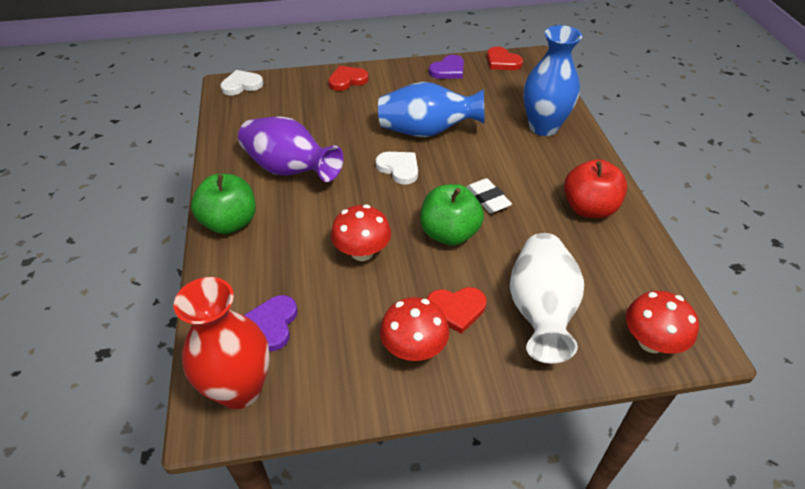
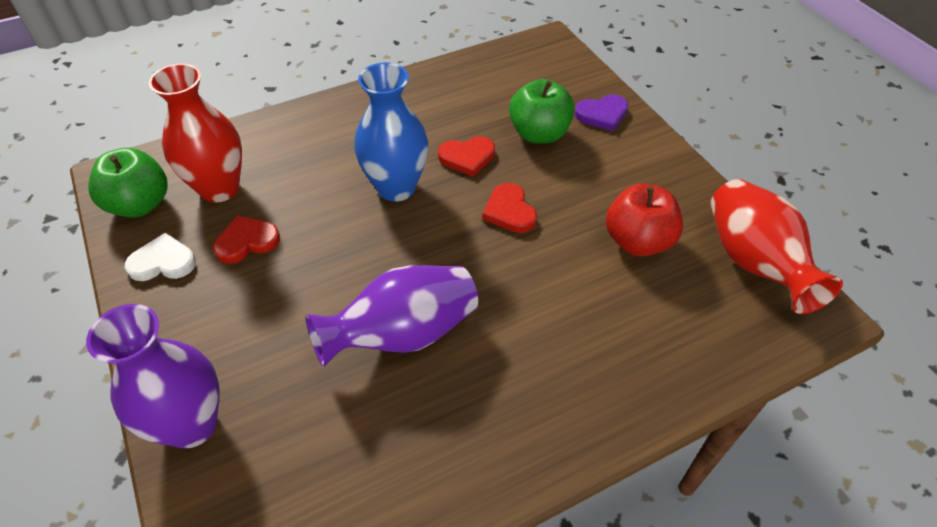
blue vase: [378,82,485,137] [524,25,582,136] = 2 -> [354,63,428,202] = 1
purple heart: [244,295,297,351] [429,55,464,79] = 2 -> [574,94,628,131] = 1
purple vase: [238,116,343,182] = 1 -> [86,304,220,449] [306,265,478,367] = 2
red mushroom: [331,205,391,261] [380,297,449,361] [626,291,699,354] = 3 -> none = 0
red vase: [174,277,270,409] = 1 -> [149,64,242,203] [711,179,843,314] = 2
white eraser: [466,178,512,213] = 1 -> none = 0
white heart: [220,70,264,96] [376,152,418,185] = 2 -> [125,233,196,281] = 1
white vase: [510,233,584,363] = 1 -> none = 0

